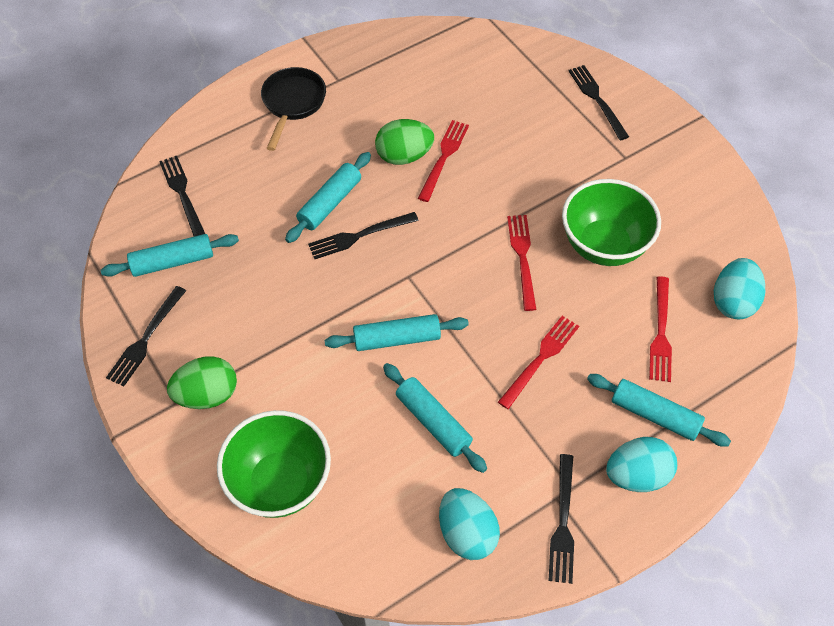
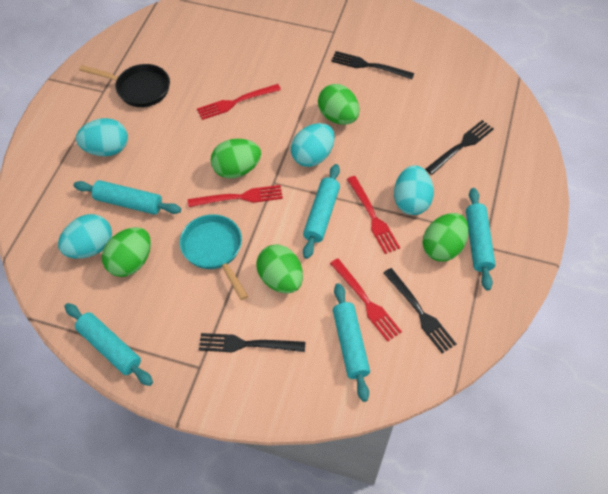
black fork: [106,286,186,387] [159,156,205,237] [308,212,419,259] [549,454,574,584] [568,65,629,140] = 5 -> [199,333,305,352] [331,51,414,79] [383,268,457,353] [425,120,494,175] = 4
green bowl: [217,410,331,518] [562,179,661,266] = 2 -> none = 0
green egg: [167,356,237,409] [375,119,434,165] = 2 -> [102,227,151,277] [211,139,261,179] [256,245,303,293] [318,84,359,125] [422,213,469,262] = 5
turquoise egg: [439,488,500,560] [606,437,677,492] [714,258,765,319] = 3 -> [58,214,112,259] [76,118,128,156] [291,123,335,167] [394,165,434,215] = 4
turquoise pan: none = 0 -> [180,214,248,300] = 1

